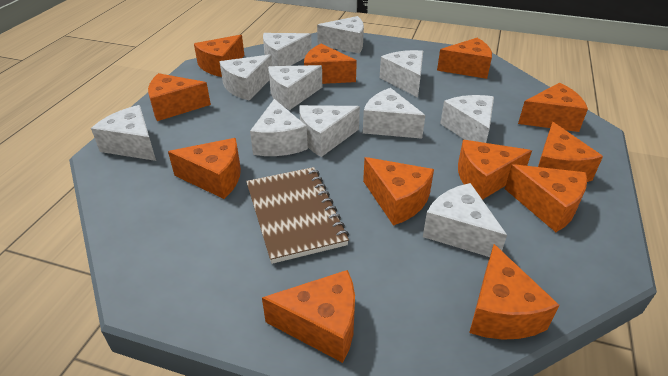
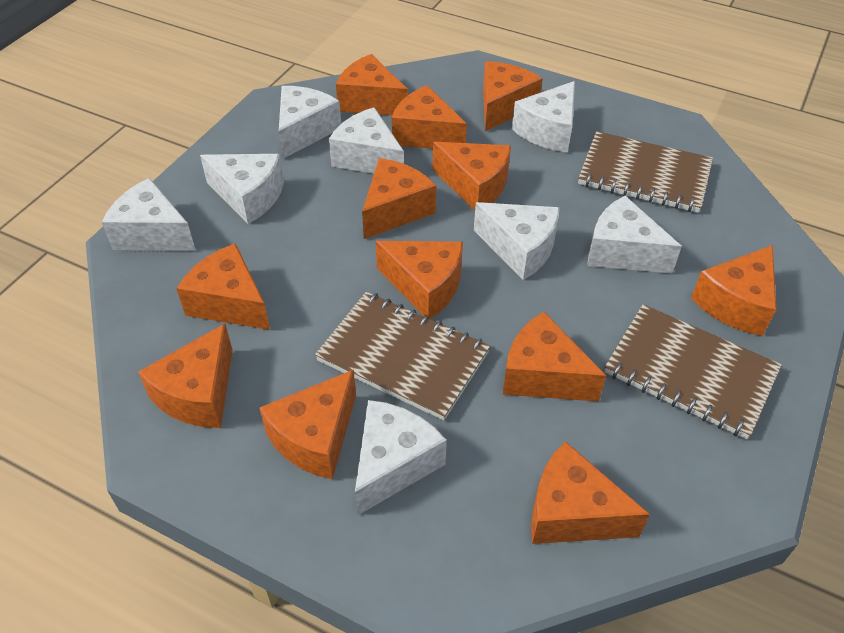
brown notebook: [246,167,349,264] = 1 -> [315,292,490,420] [578,131,713,213] [605,304,782,439] = 3
white cheese: [91,105,156,161] [220,54,272,101] [250,99,308,156] [263,33,312,66] [268,65,322,110] [299,105,360,157] [317,16,364,53] [363,88,425,139] [380,50,423,97] [423,183,507,257] [440,95,494,143] = 11 -> [102,178,196,251] [200,154,284,224] [279,86,341,159] [329,107,404,174] [355,400,447,516] [474,202,560,280] [512,81,575,153] [587,196,682,273] = 8

